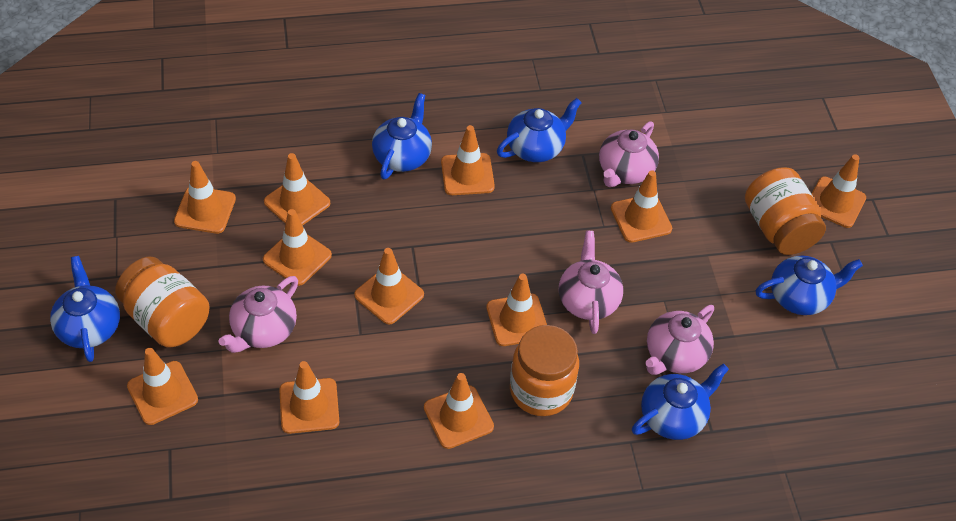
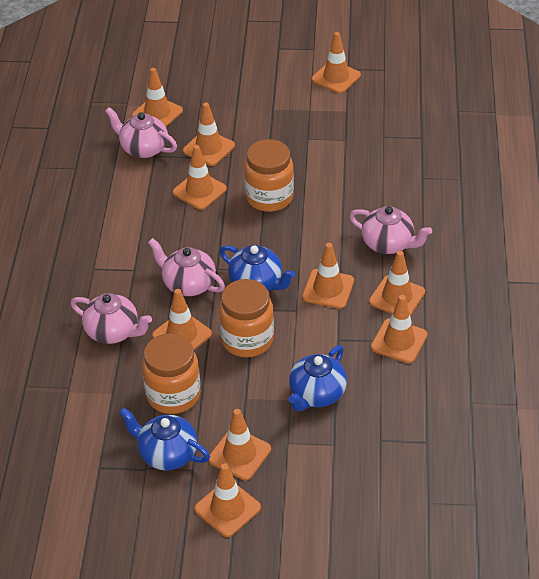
blue teapot: [50,256,120,362] [372,93,432,179] [497,98,582,162] [632,363,729,440] [756,255,863,315] = 5 -> [119,408,210,471] [219,245,295,291] [288,345,347,411] = 3
orange traffic cone: [127,348,198,425] [174,161,236,234] [263,209,332,286] [264,153,330,225] [279,361,339,434] [354,248,424,325] [424,373,494,449] [441,125,495,195] [486,274,547,346] [611,170,672,243] [812,154,866,228] = 11 -> [132,68,183,127] [152,289,212,350] [173,145,227,210] [183,103,235,166] [194,463,261,537] [208,409,271,481] [302,243,354,309] [312,32,361,93] [369,251,425,316] [371,295,427,363] = 10

